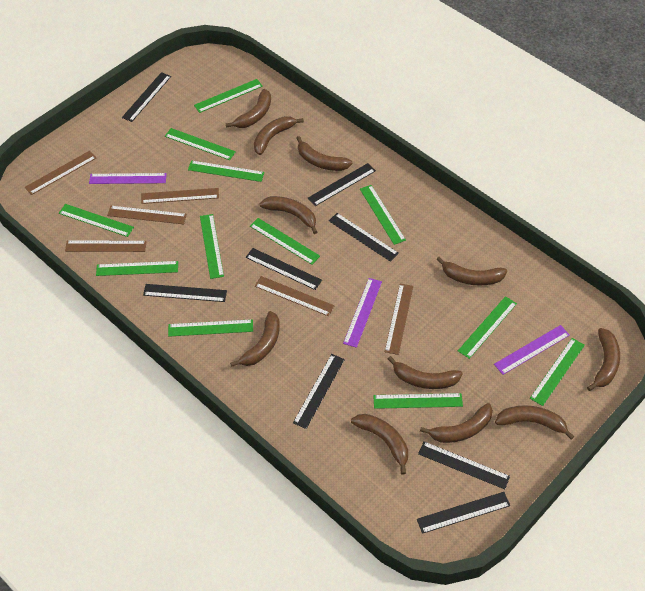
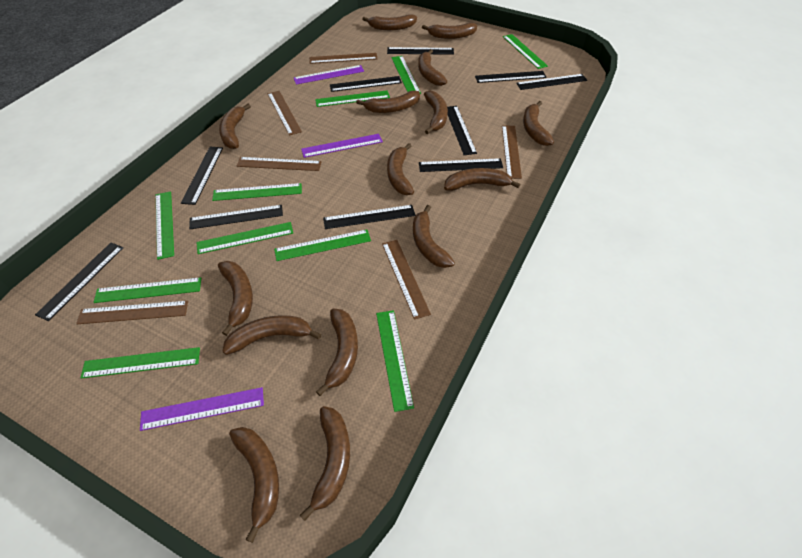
black ruler: [122,72,171,122] [143,284,227,302] [246,248,322,290] [293,354,345,429] [308,163,376,206] [329,213,399,262] [417,492,510,534] [418,441,510,489] = 8 -> [35,243,123,321] [181,147,223,205] [189,205,283,229] [323,205,415,229] [330,76,402,92] [387,47,454,55] [419,158,503,172] [447,106,477,155] [475,71,546,83] [516,74,587,90] = 10
brown banana: [226,89,271,128] [230,311,280,367] [254,116,304,155] [259,196,317,234] [296,136,352,171] [351,414,408,475] [388,356,463,389] [420,403,493,443] [436,257,507,285] [495,405,574,440] [587,328,620,391] = 11 -> [218,261,253,336] [219,104,251,149] [222,315,321,355] [229,427,279,543] [300,406,350,521] [316,309,358,396] [356,90,420,113] [362,14,417,30] [387,143,414,195] [413,205,455,268] [418,49,447,86] [422,23,477,39] [424,91,448,134] [444,168,520,191] [523,101,554,146] = 15
green ruler: [59,204,134,237] [96,261,178,276] [165,128,236,160] [168,319,253,337] [188,160,264,182] [194,79,263,113] [200,214,224,279] [250,218,320,265] [360,185,406,245] [373,393,463,409] [458,296,517,359] [530,338,585,406] = 12 -> [80,347,200,379] [93,277,201,303] [156,191,174,260] [196,222,293,254] [212,183,302,201] [274,229,371,261] [315,90,390,107] [376,310,414,412] [391,56,421,94] [503,34,548,69] = 10

